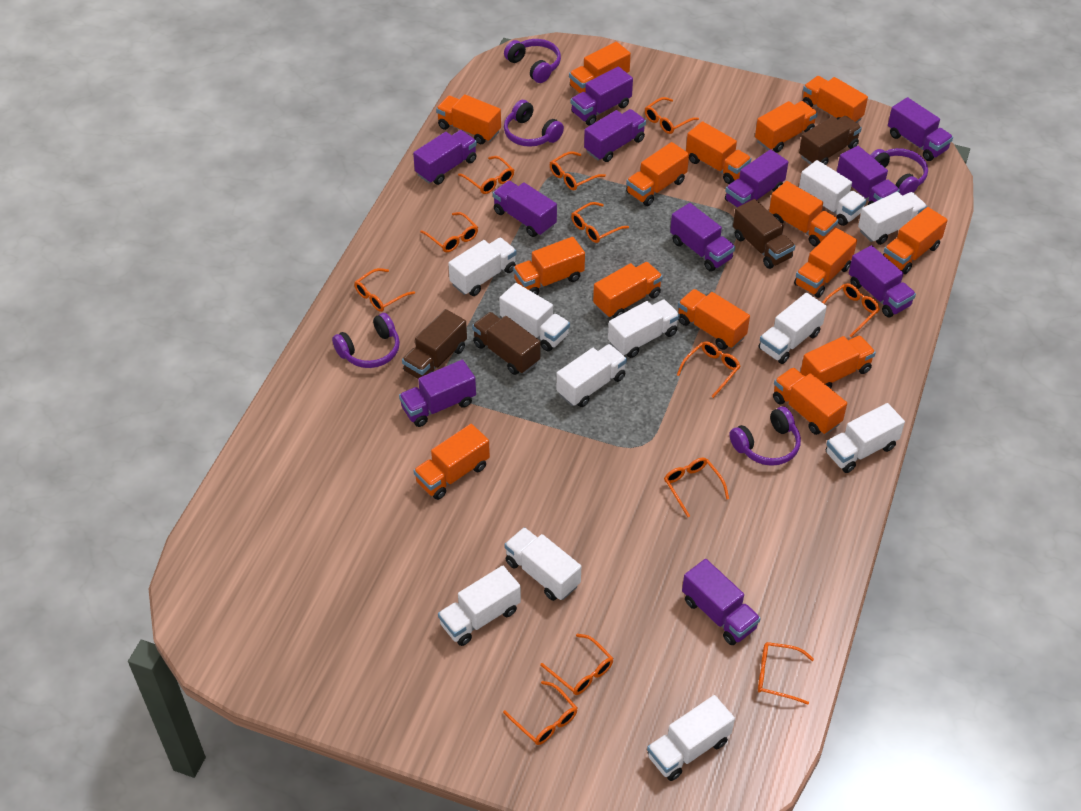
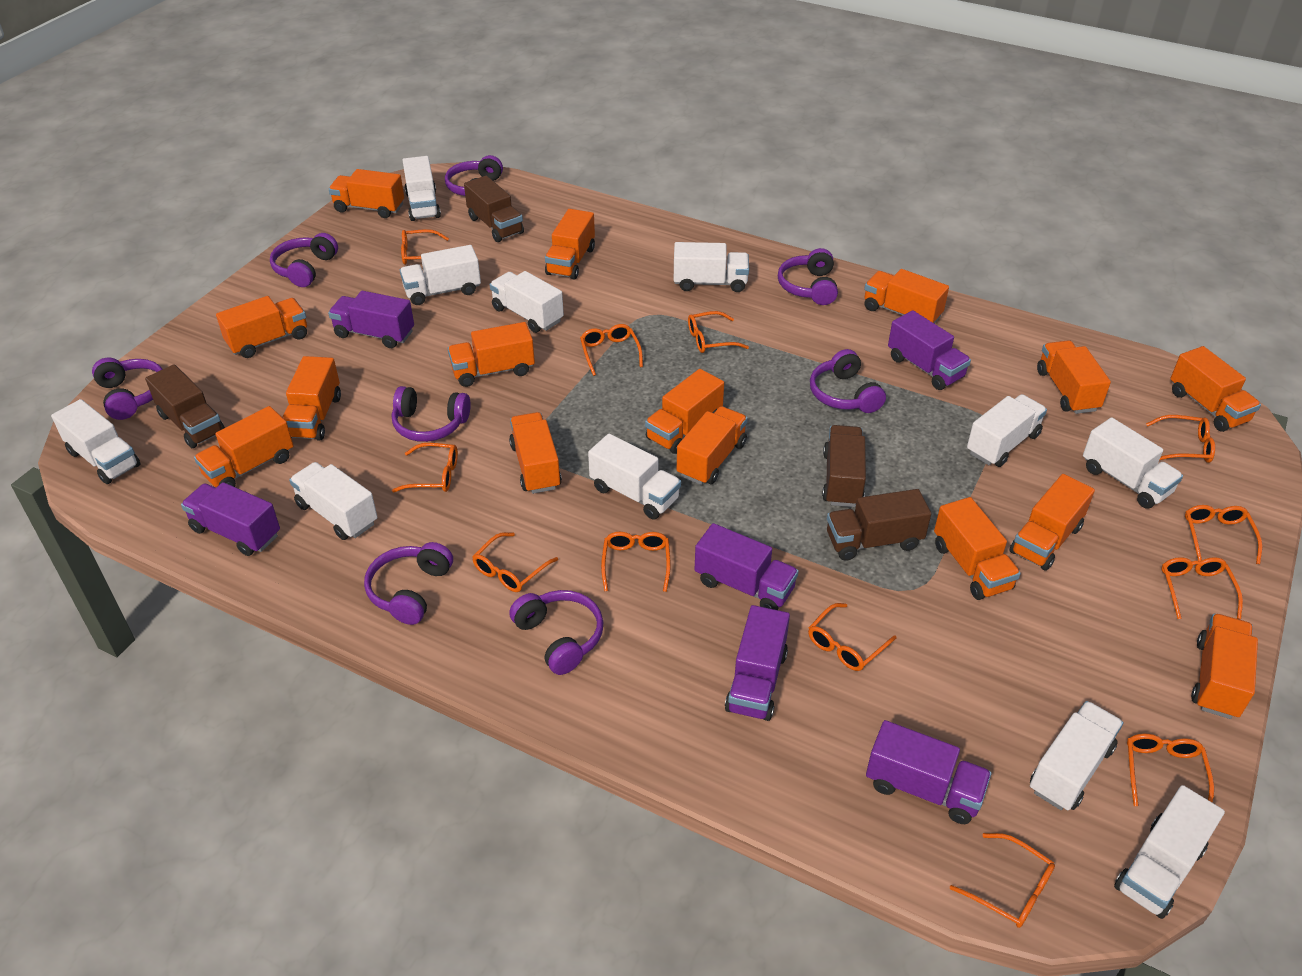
purple headphones: [332,313,400,368] [504,39,561,83] [504,100,564,147] [729,406,801,466] [870,148,928,196] = 5 -> [92,358,162,420] [270,233,338,287] [364,542,453,625] [392,386,471,442] [445,155,503,196] [509,590,604,675] [778,248,838,305] [810,349,886,413] = 8
purple truck: [399,360,476,427] [413,130,477,185] [493,181,557,237] [571,66,633,126] [584,109,646,162] [670,203,735,272] [682,559,761,645] [725,149,788,207] [837,146,900,205] [849,245,916,317] [888,97,953,161] = 11 -> [181,482,280,556] [328,291,414,348] [694,523,799,610] [725,605,790,721] [866,720,991,824] [888,310,971,390] = 6

